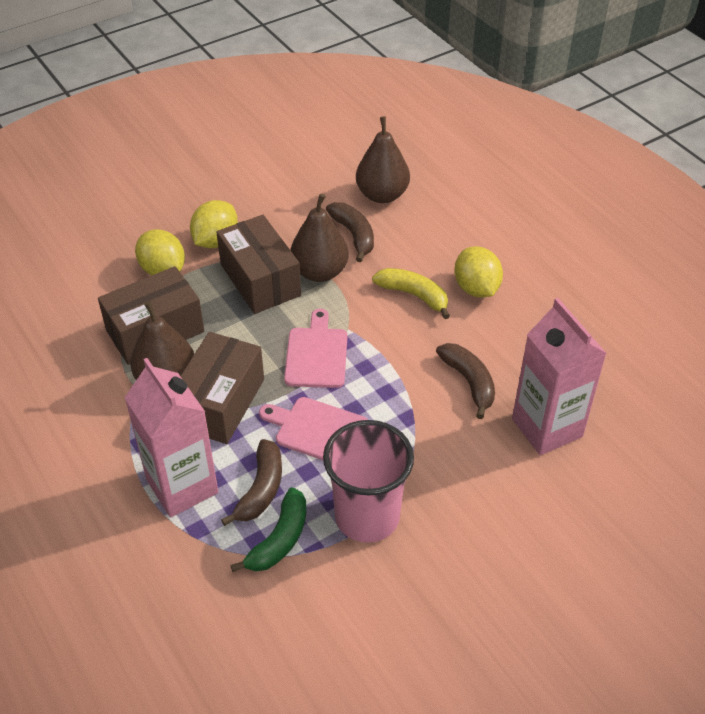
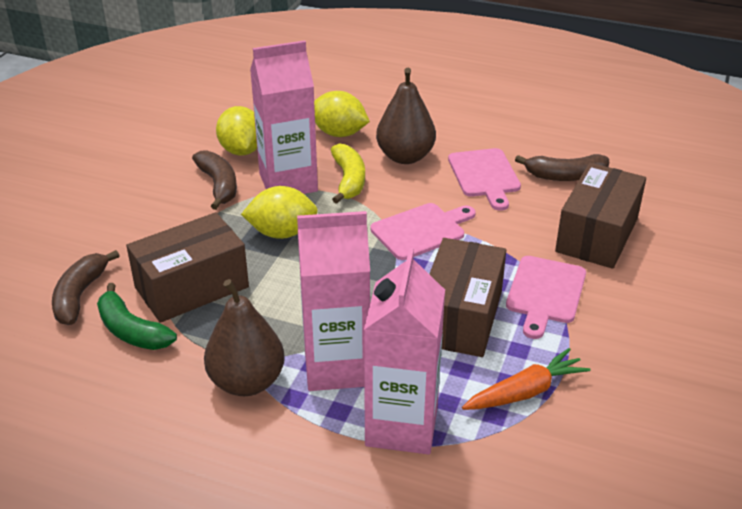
brown pear: [130,301,194,380] [290,194,349,282] [356,116,410,203] = 3 -> [204,279,285,396] [376,68,436,164] = 2
orange carrot: none = 0 -> [462,348,591,410] = 1
pink carton: [125,358,218,518] [512,298,607,455] = 2 -> [250,40,318,194] [297,211,370,391] [364,248,445,454] = 3
pink cup: [323,420,414,543] = 1 -> none = 0
pink cutting board: [259,397,368,460] [284,309,347,388] = 2 -> [370,203,476,260] [448,148,521,211] [506,256,586,339] = 3

